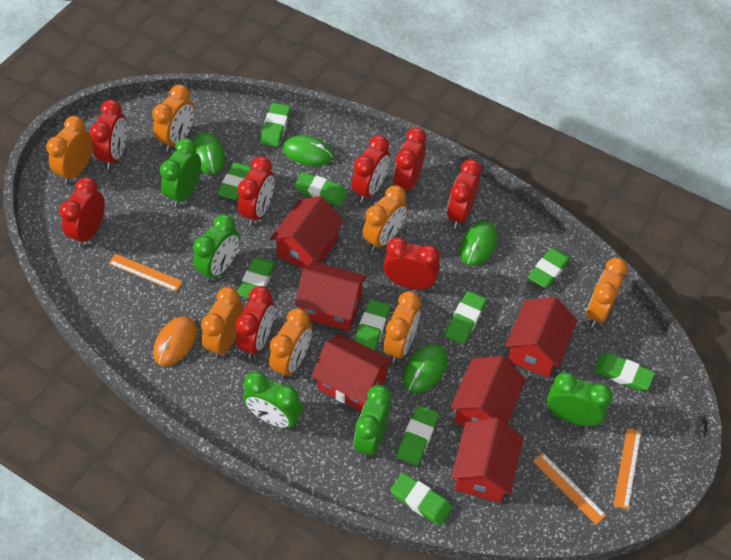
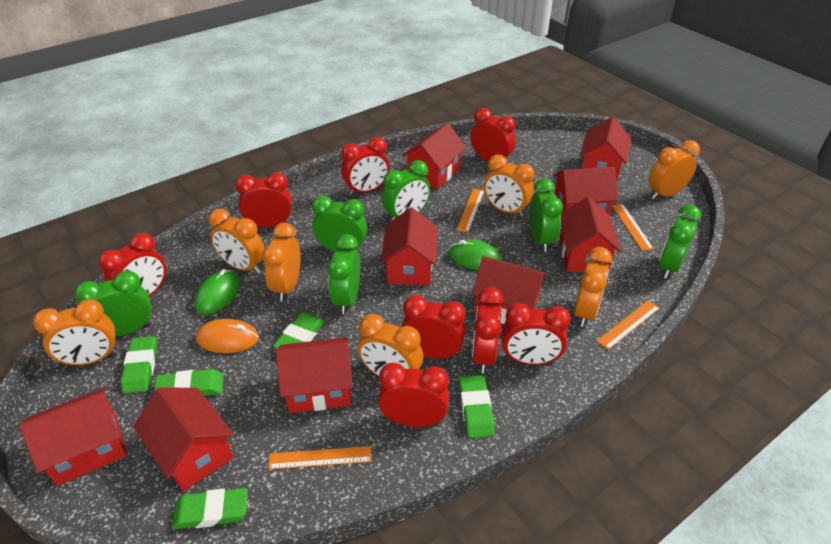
green clock: [160,138,201,207] [193,214,240,282] [243,371,303,428] [354,385,391,459] [547,372,612,426] = 5 -> [75,271,152,336] [312,195,367,253] [328,234,361,314] [382,160,430,222] [529,178,563,252] [659,205,701,279] = 6
green eraser: [217,162,252,200] [238,257,276,298] [260,103,290,147] [294,172,348,206] [354,300,390,351] [390,473,452,526] [396,405,439,466] [445,291,486,345] [528,248,571,288] [594,353,655,391] = 10 -> [121,336,157,394] [154,369,224,396] [171,488,248,529] [273,312,326,348] [459,375,495,438] = 5
green mouse: [193,132,225,175] [283,135,333,166] [403,344,447,393] [460,221,498,266] = 4 -> [195,269,240,314] [449,240,503,270] = 2
orange ruler: [109,254,183,291] [533,453,606,524] [613,428,641,509] = 3 -> [268,446,372,470] [457,189,484,232] [597,301,660,350] [612,204,654,251] = 4
red house: [270,196,344,269] [295,262,367,331] [311,334,393,412] [450,356,526,426] [451,418,523,503] [505,297,577,378] = 6 -> [19,387,127,486] [133,387,234,492] [276,337,353,413] [381,208,438,285] [402,123,466,189] [472,256,547,324] [553,167,618,214] [559,197,621,272] [580,117,631,182] = 9

